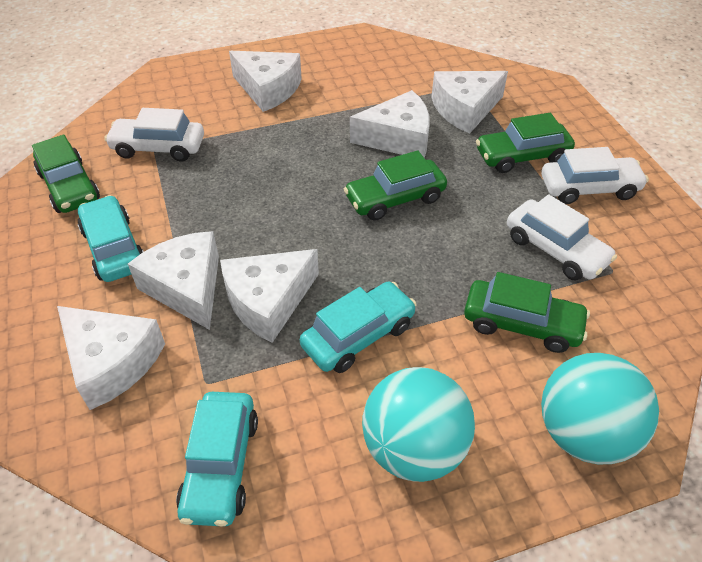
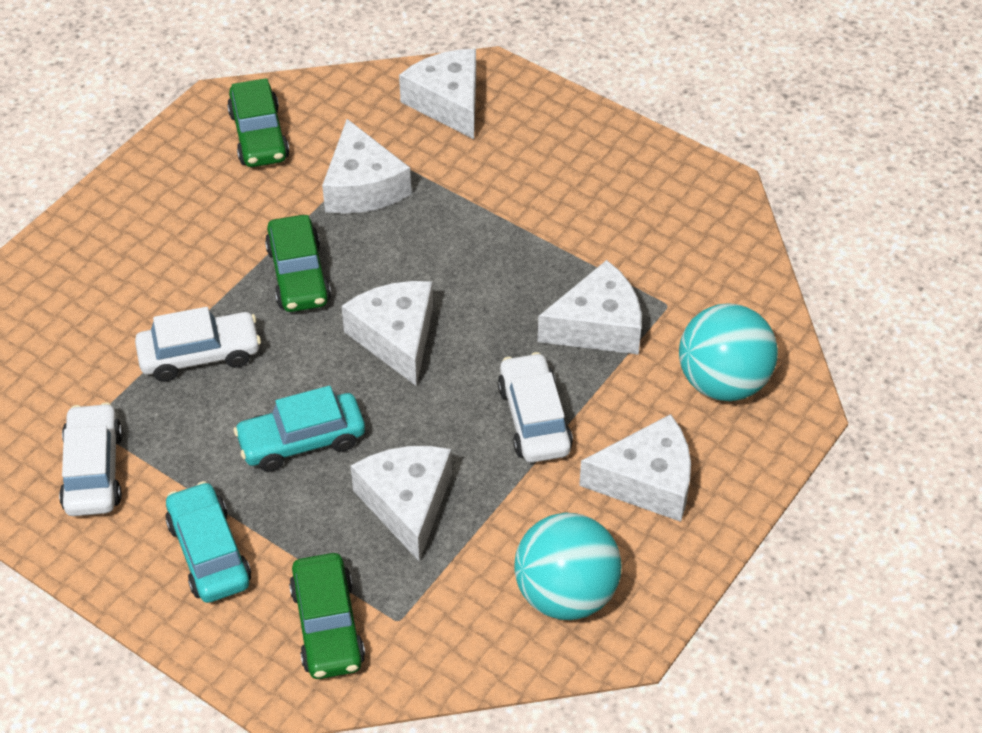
green car: [32,135,100,213] [344,150,447,221] [464,272,590,353] [476,113,575,173] = 4 -> [227,78,290,167] [265,215,331,312] [289,553,365,679] = 3
turquoise car: [77,195,144,282] [176,392,258,527] [300,282,417,373] = 3 -> [165,481,251,603] [233,386,365,472] = 2

